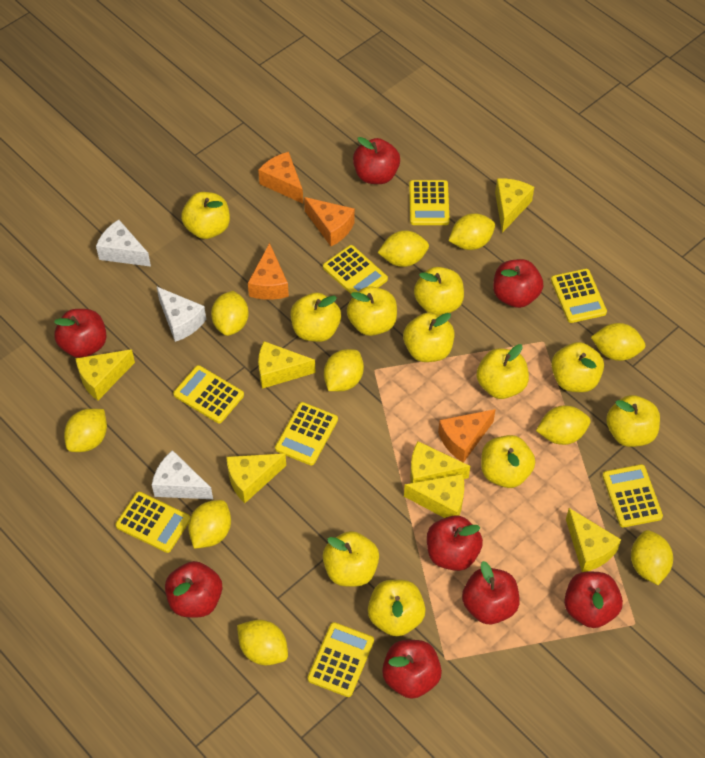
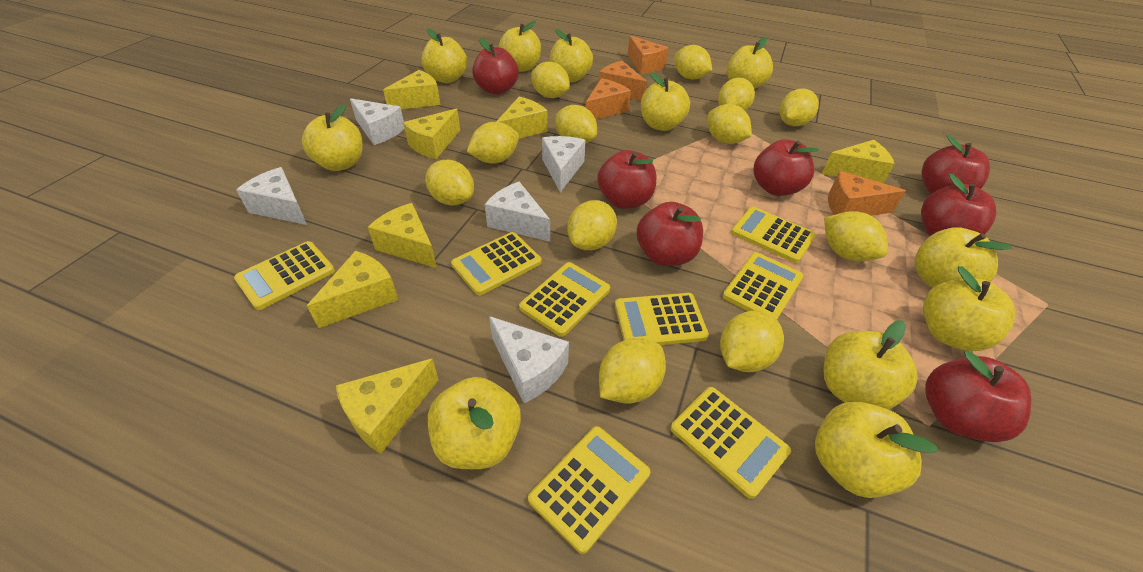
red apple: [54,309,107,358] [165,561,222,617] [353,137,400,184] [382,640,442,699] [427,515,483,571] [462,561,520,624] [493,259,543,308] [564,572,623,628] = 8 -> [472,38,518,95] [597,150,656,209] [637,202,703,266] [753,139,819,196] [921,174,996,236] [922,135,990,194] [925,351,1031,442] = 7
white cheese: [96,220,151,267] [152,450,213,499] [157,287,206,342] = 3 -> [236,167,307,225] [350,98,404,145] [485,182,550,242] [489,316,569,403] [542,136,586,192] = 5
yellow lemon: [64,409,107,452] [188,500,231,549] [211,291,249,336] [237,620,288,665] [324,349,364,391] [378,230,429,267] [448,213,495,250] [536,406,591,445] [591,323,646,361] [631,530,673,585] = 10 -> [425,160,474,205] [467,122,519,164] [531,62,570,98] [555,105,597,144] [567,200,617,250] [599,338,666,404] [674,45,712,79] [707,104,752,144] [718,78,755,111] [720,311,784,372] [779,88,819,126] [824,211,888,261] = 12

